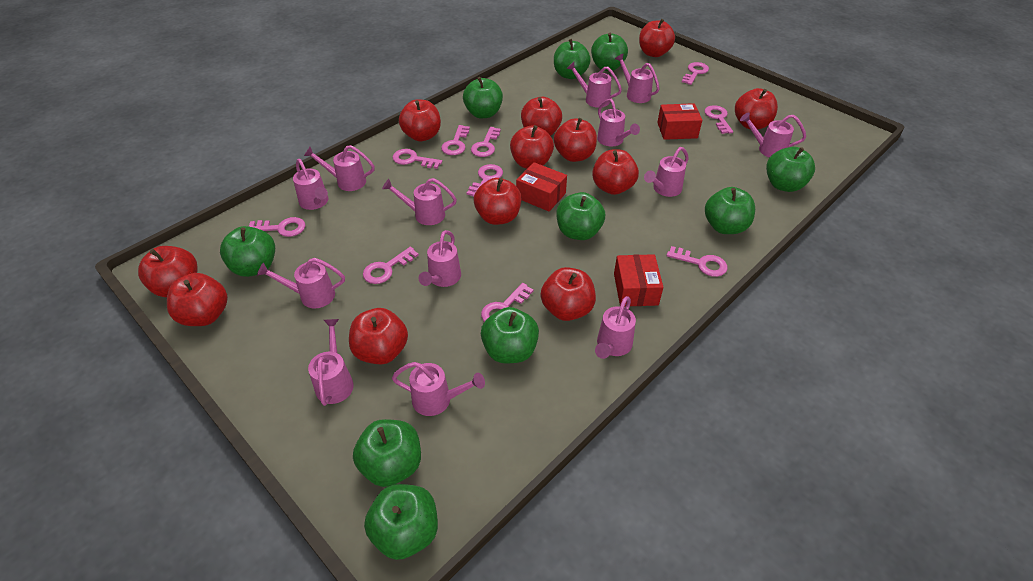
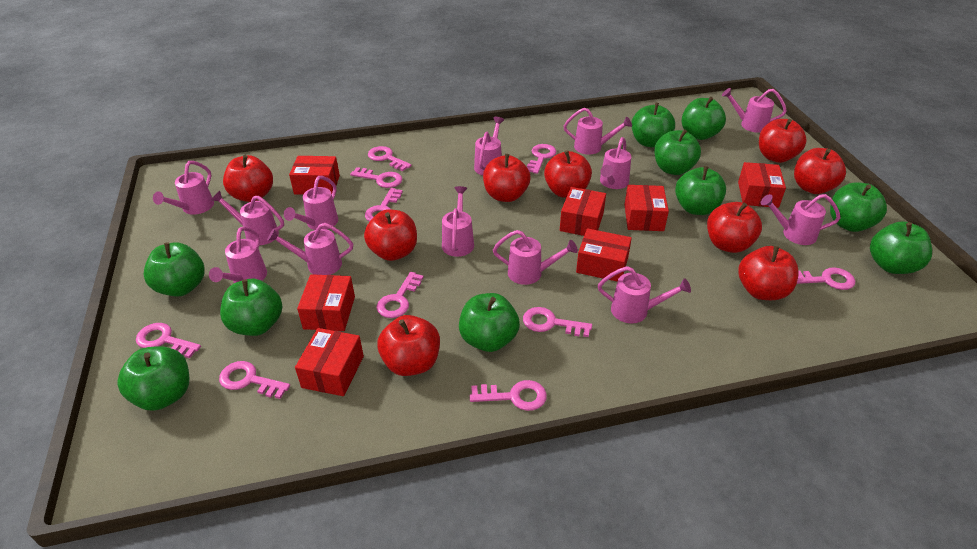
red apple: [138,246,198,297] [167,273,228,326] [349,308,408,364] [399,99,441,141] [474,178,521,225] [510,125,554,169] [521,97,562,136] [540,267,596,321] [554,118,597,162] [592,149,639,195] [639,19,675,57] [735,88,778,129] = 12 -> [223,155,273,202] [364,209,417,261] [377,315,440,376] [483,154,530,202] [544,150,592,198] [707,202,762,253] [738,246,799,300] [759,119,807,163] [794,148,846,194] = 9
red box: [516,162,567,211] [614,254,663,306] [657,103,702,140] = 3 -> [289,156,340,195] [295,328,364,396] [297,274,355,331] [560,187,606,236] [576,228,632,282] [624,185,669,231] [738,162,786,208] = 7

